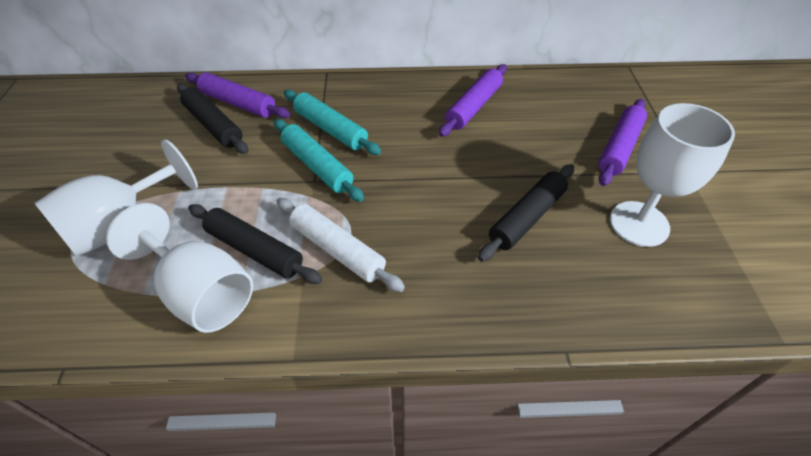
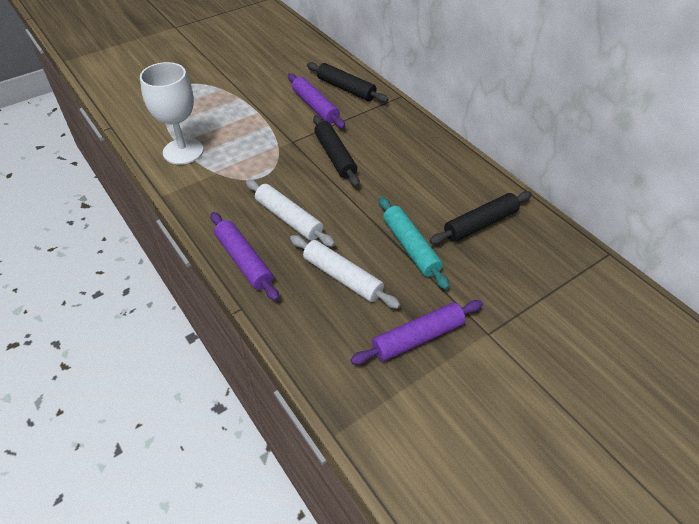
turquoise rolling pin: [274,119,364,202] [284,90,381,155] = 2 -> [379,197,450,290] = 1
white goblet: [34,139,198,257] [106,203,253,333] [610,103,735,247] = 3 -> [140,62,203,165] = 1
white rolling pin: [276,198,405,292] = 1 -> [246,179,335,247] [290,235,401,309] = 2

